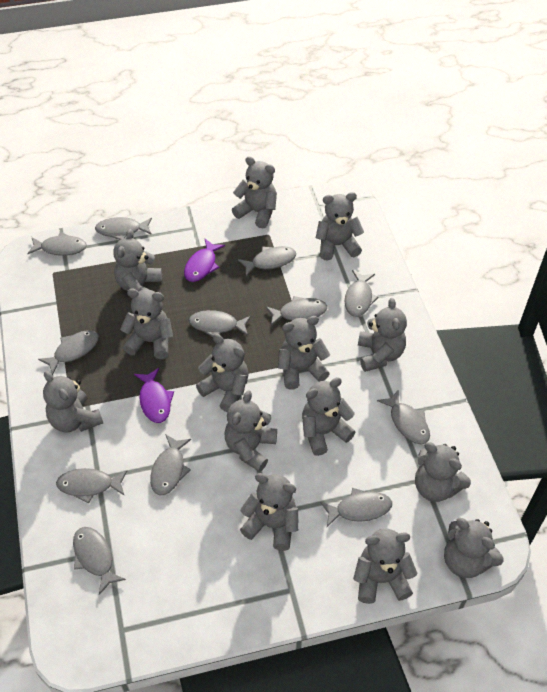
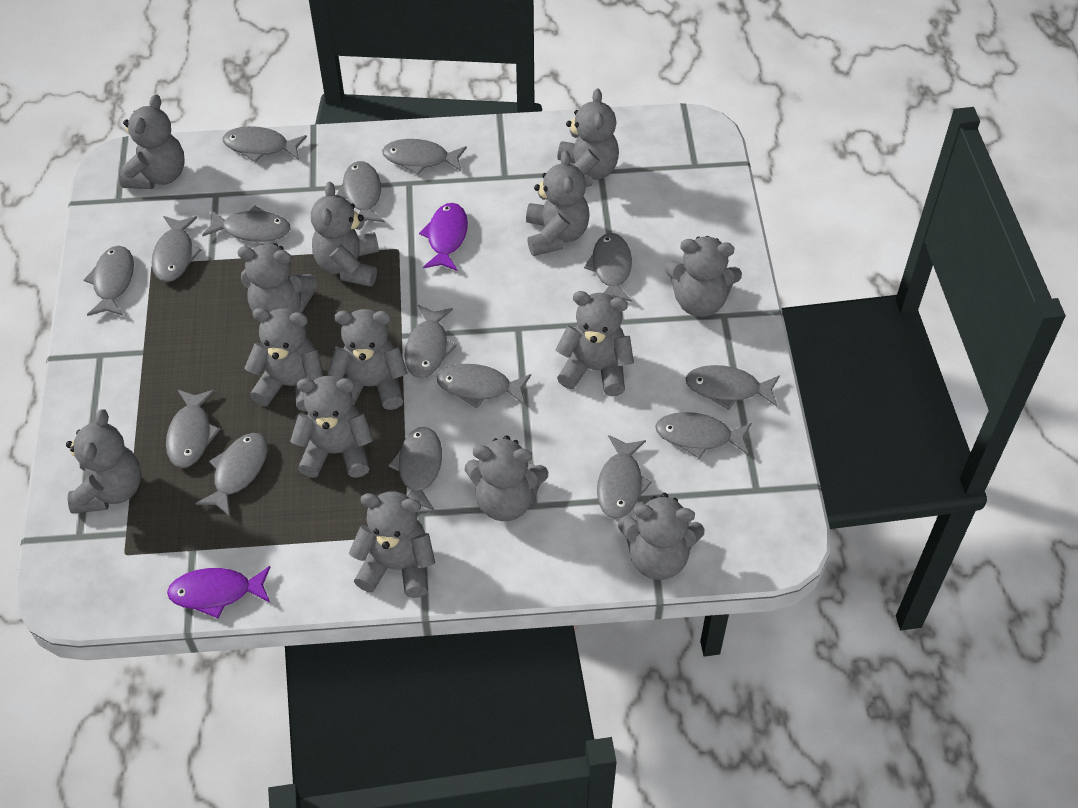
grey fish: [27,232,87,256] [38,330,99,375] [56,468,127,504] [73,527,126,595] [95,217,152,240] [150,434,191,495] [189,310,251,337] [238,246,296,276] [266,296,327,325] [320,488,392,527] [345,270,378,317] [377,390,430,444] = 12 -> [84,246,134,316] [152,216,202,282] [166,390,220,468] [195,433,268,517] [202,205,290,242] [223,126,307,162] [336,161,385,222] [382,139,467,175] [388,427,442,510] [404,305,457,378] [437,364,531,408] [584,233,632,302] [597,435,652,519] [655,412,752,459] [685,365,780,410] = 15

